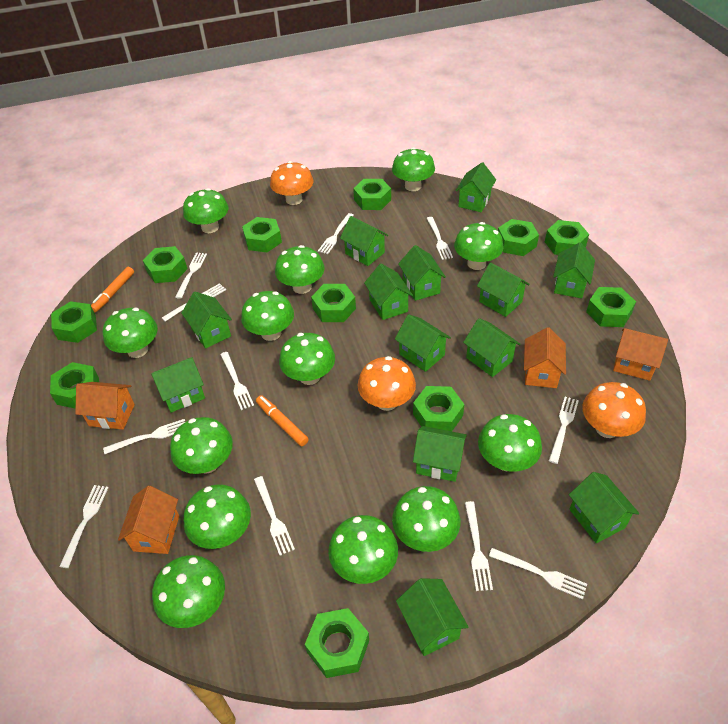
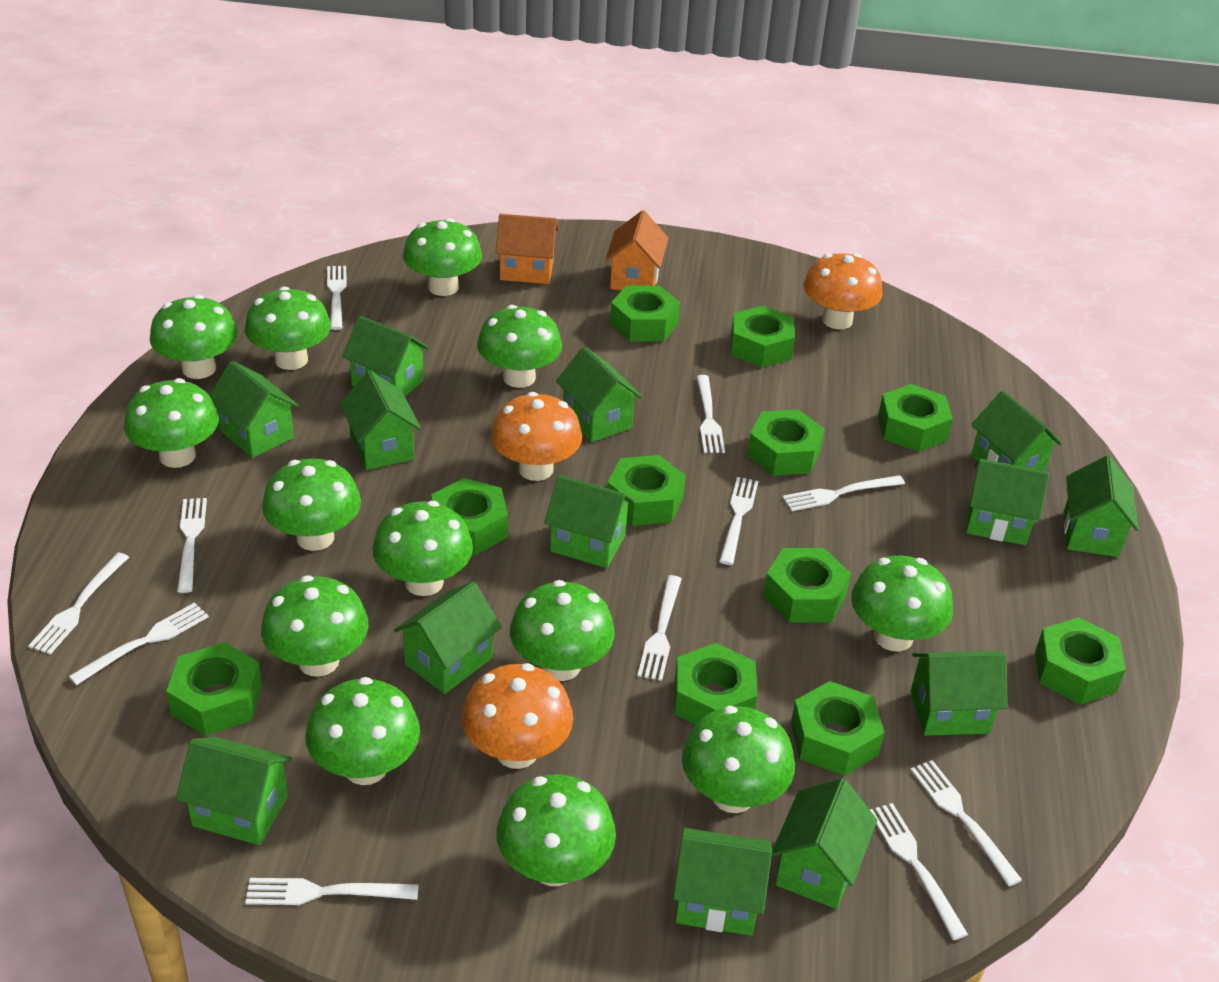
orange house: [75,382,135,430] [118,486,179,554] [524,327,566,388] [613,328,668,381] = 4 -> [496,214,558,284] [605,210,669,290] = 2
orange marker: [91,267,134,312] [256,395,309,446] = 2 -> none = 0

